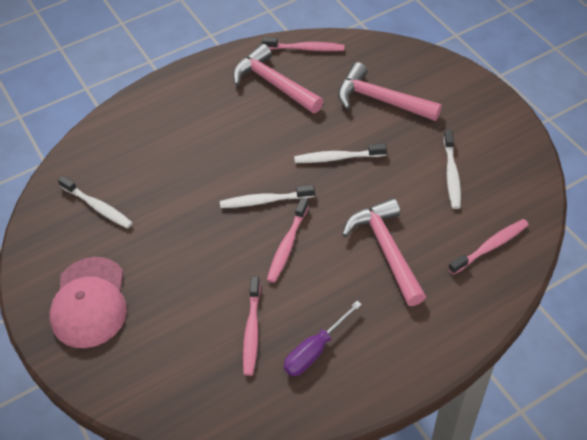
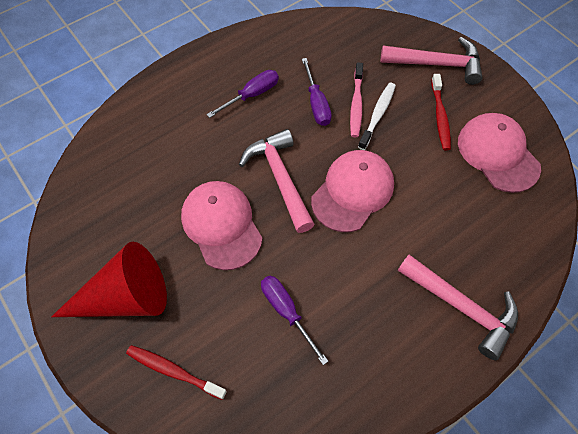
pink cap: [49,257,127,348] = 1 -> [181,181,263,270] [311,150,394,232] [458,113,541,193] = 3
pink toothbrush: [243,276,261,376] [262,37,344,51] [267,198,309,283] [448,219,529,275] = 4 -> [350,62,363,137] = 1
purple screwdriver: [284,301,362,376] = 1 -> [206,70,279,118] [261,276,328,365] [302,58,332,126] = 3
red cone: none = 0 -> [51,242,167,317] = 1
red toothbrush: none = 0 -> [126,345,227,400] [431,74,451,150] = 2
white toothbrush: [58,176,133,229] [220,185,315,208] [294,144,387,163] [444,130,461,209] = 4 -> [358,83,396,150] = 1

